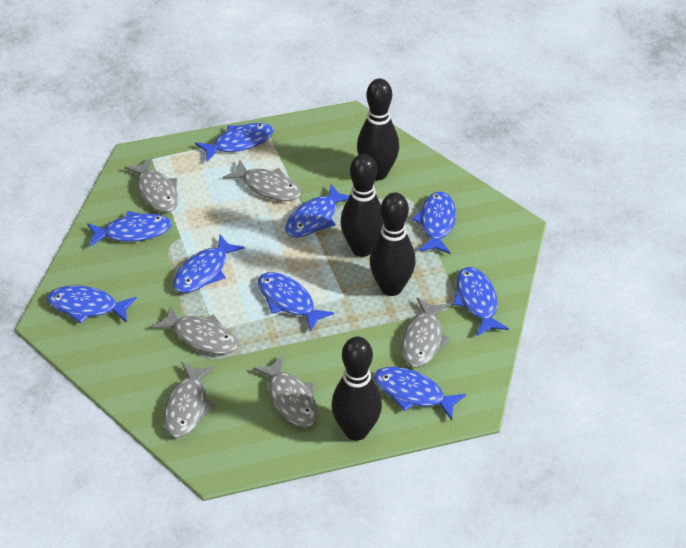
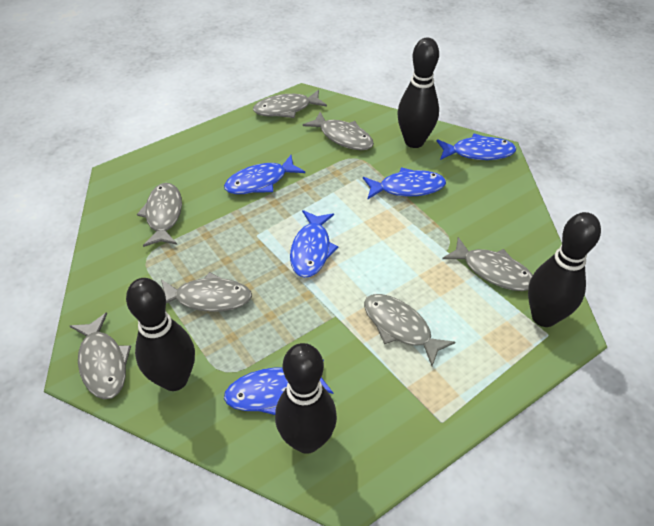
blue fish: [47,285,137,324] [87,211,172,247] [173,235,245,293] [195,123,274,162] [258,272,334,332] [285,184,349,237] [374,367,466,420] [412,191,456,254] [453,267,509,336] = 9 -> [224,155,305,194] [224,359,333,415] [290,210,339,278] [363,167,446,199] [437,134,516,160] = 5
grey fish: [124,157,178,213] [152,305,238,355] [163,362,215,438] [223,160,301,201] [253,356,318,427] [401,298,450,367] = 6 -> [70,313,131,400] [137,183,182,247] [161,272,252,312] [253,90,327,118] [303,112,374,150] [364,294,455,366] [442,237,533,291] = 7

